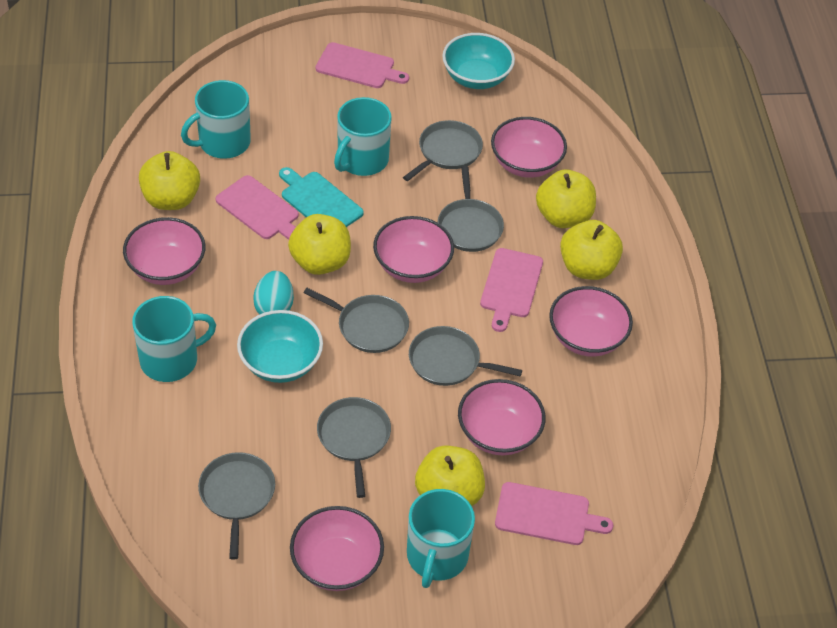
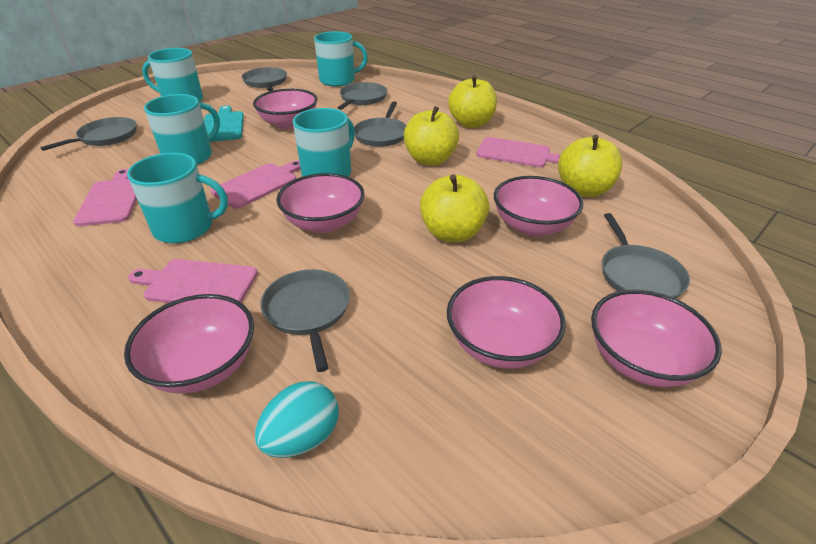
turquoise bowl: [237,310,323,383] [442,33,515,89] = 2 -> none = 0
turquoise mug: [132,296,216,382] [181,80,251,159] [334,97,392,176] [407,489,475,588] = 4 -> [127,153,228,243] [142,48,203,102] [144,94,220,165] [293,108,355,177] [314,31,368,86] = 5
yellow apple: [139,151,200,210] [288,214,351,275] [415,445,485,506] [536,169,596,228] [560,220,623,280] = 5 -> [404,106,459,166] [420,174,489,242] [448,75,497,128] [558,135,622,197] = 4

